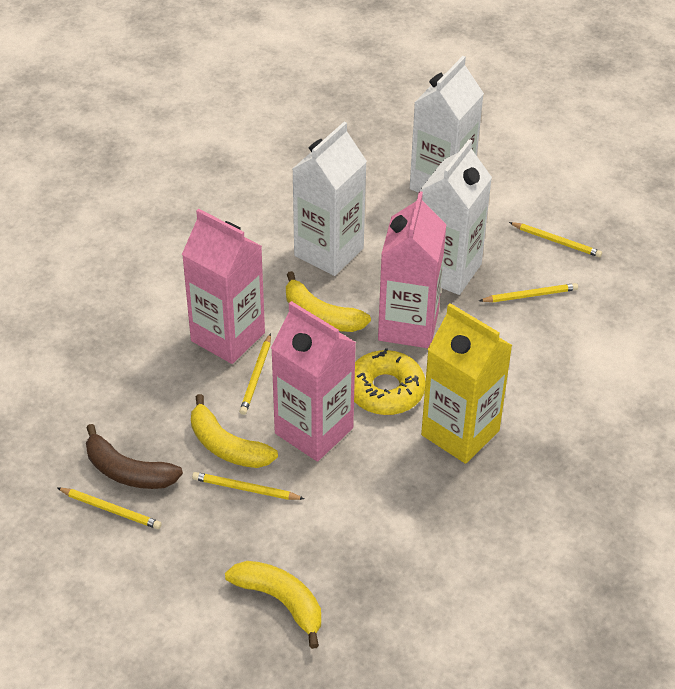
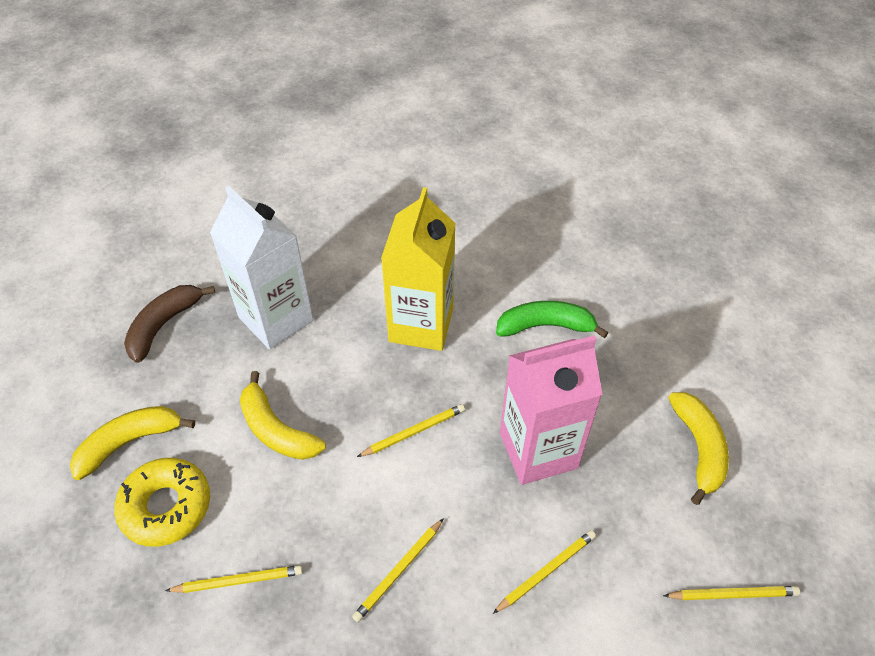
green banana: none = 0 -> [496,301,609,338] = 1
pink carton: [182,209,265,364] [271,301,356,461] [378,191,446,348] = 3 -> [500,335,603,485] = 1
white carton: [293,122,367,276] [410,56,484,193] [419,139,492,295] = 3 -> [210,185,313,349] = 1

